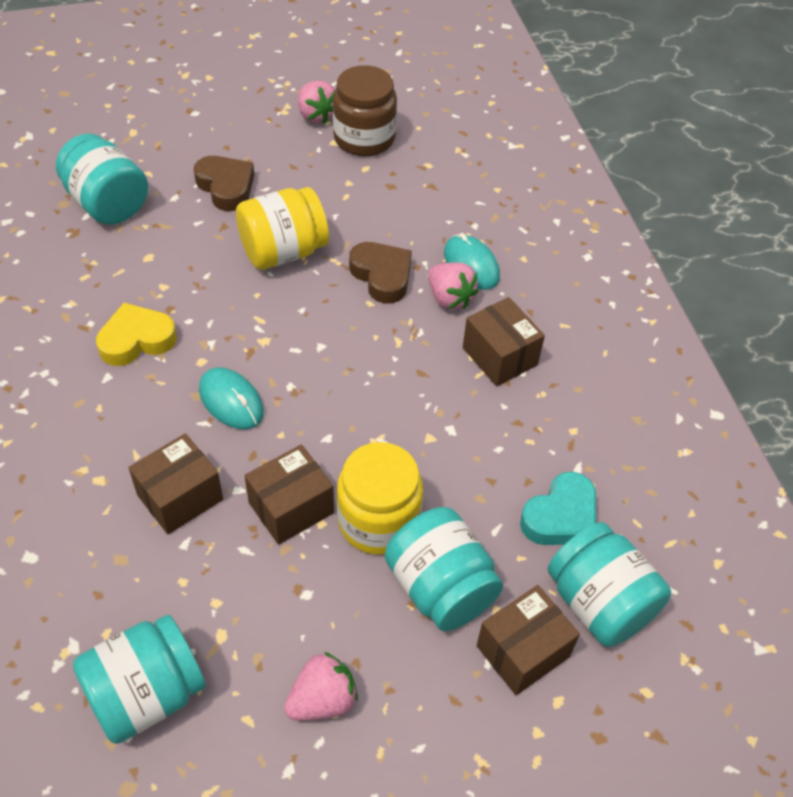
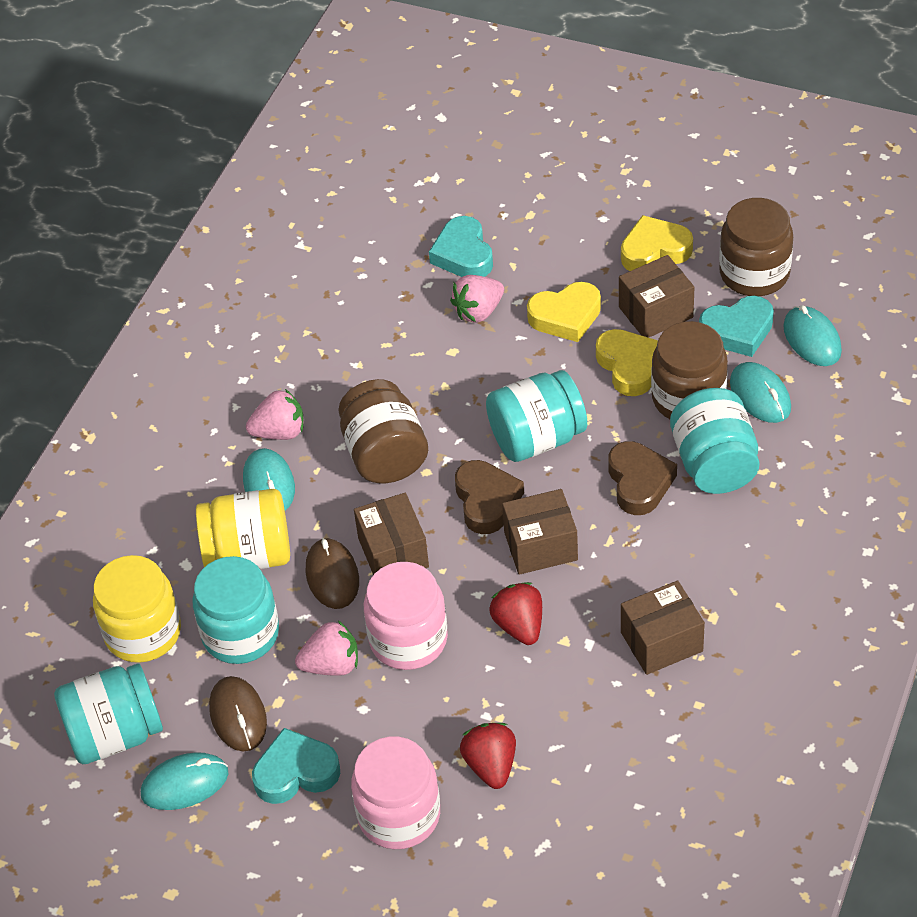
brown jar: [333,65,397,157] = 1 -> [338,379,428,483] [651,321,728,419] [719,198,793,296] = 3
brown mouse: none = 0 -> [209,676,267,752] [305,538,359,609] = 2
pink jar: none = 0 -> [351,737,440,849] [364,562,448,670] = 2
red strawberry: none = 0 -> [460,723,516,789] [489,582,542,645] = 2
turquoise heart: [520,472,596,545] = 1 -> [252,728,340,804] [429,216,493,277] [699,296,774,357] = 3
turquoise mouse: [199,367,264,429] [444,233,500,290] = 2 -> [141,752,228,810] [243,448,295,511] [730,362,791,423] [783,305,842,366] = 4
yellow heart: [96,303,177,366] = 1 -> [527,282,601,342] [596,329,658,396] [621,215,693,271] = 3

